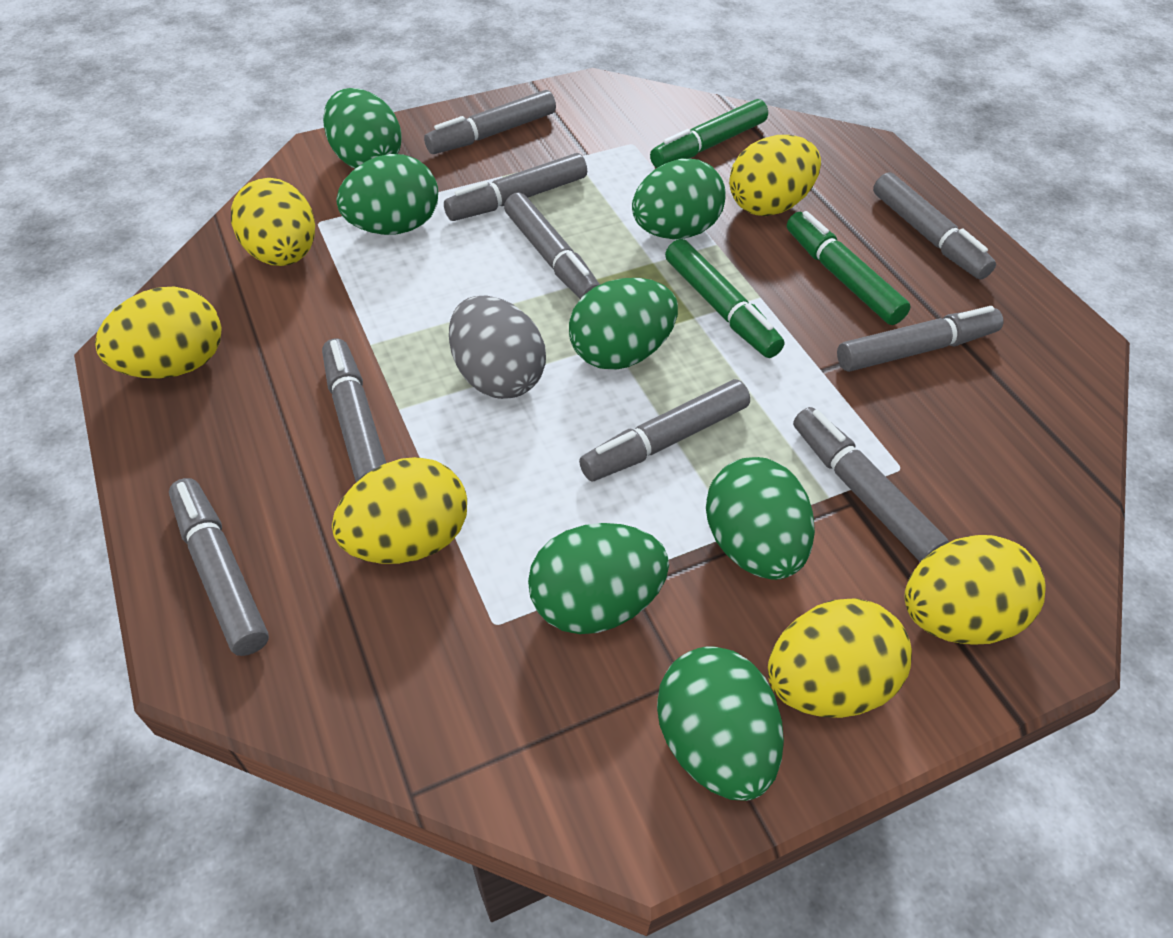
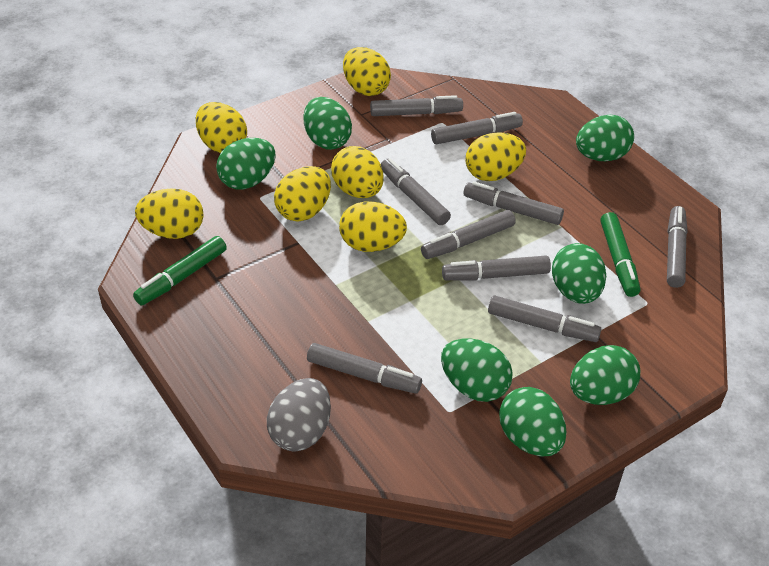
green marker: [650,99,768,168] [665,239,784,358] [787,211,911,325] = 3 -> [133,236,227,305] [600,212,640,297] = 2
yellow egg: [95,287,222,378] [231,178,315,266] [332,457,467,564] [729,135,821,216] [768,598,912,718] [904,535,1046,645] = 6 -> [135,188,204,239] [196,102,247,153] [274,166,331,222] [331,146,384,198] [339,202,407,252] [343,47,391,96] [466,132,526,181] = 7

